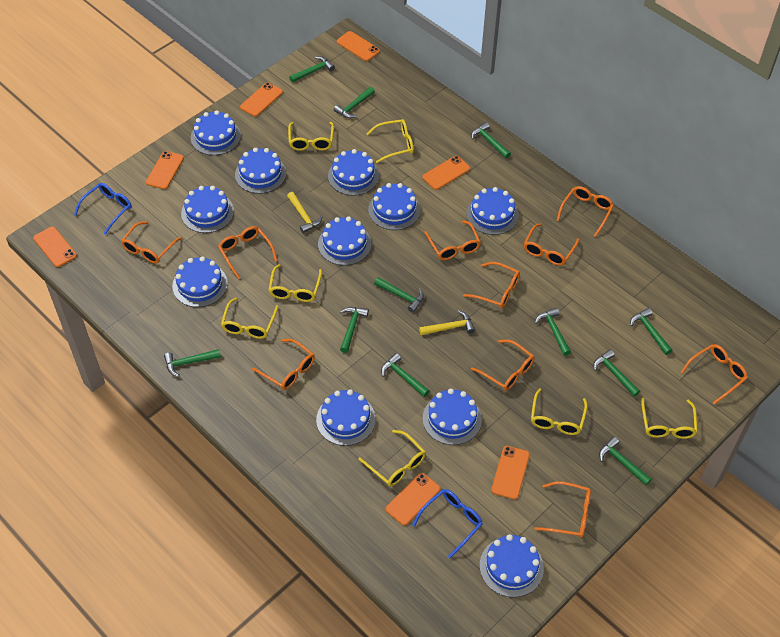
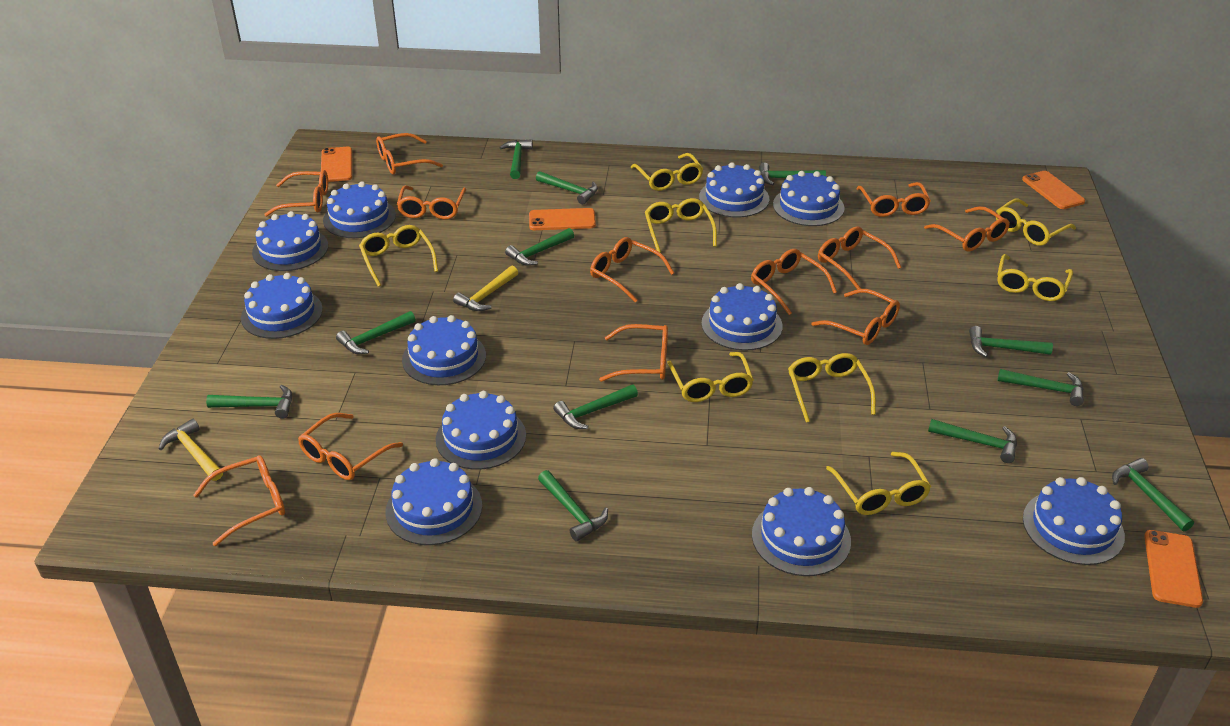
blue glasses: [74,183,132,235] [412,489,483,558] = 2 -> none = 0
green hammer: [164,349,221,377] [289,56,335,83] [334,87,375,118] [340,307,369,353] [374,277,424,313] [381,353,429,397] [471,122,511,159] [535,308,571,356] [594,349,640,397] [599,437,652,485] [630,308,672,355] = 11 -> [206,385,292,419] [336,311,416,354] [499,139,533,179] [505,228,574,266] [536,171,598,204] [538,470,608,542] [553,385,638,429] [759,163,826,185] [928,419,1017,463] [969,326,1053,357] [998,369,1084,406] [1112,458,1194,531] = 12
orange glasses: [121,221,182,264] [218,226,277,279] [252,339,315,390] [424,220,481,260] [463,262,520,308] [471,340,535,391] [524,223,579,266] [534,481,591,537] [557,186,614,237] [681,344,748,405] = 10 -> [193,455,285,546] [264,170,328,217] [298,413,403,480] [376,133,443,174] [397,186,466,219] [590,237,674,303] [599,324,668,382] [751,249,837,315] [811,289,900,345] [818,226,901,289] [857,182,931,217] [924,206,1010,252] = 12
orange phone: [33,226,77,267] [146,151,184,189] [240,82,283,117] [337,31,380,61] [386,473,440,526] [422,156,470,190] [491,446,530,500] = 7 -> [321,147,352,182] [529,208,596,230] [1022,171,1085,209] [1144,530,1203,608] = 4
yellow glasses: [221,298,279,339] [269,264,322,302] [288,122,334,151] [358,430,426,486] [367,119,414,163] [531,389,588,435] [641,398,698,439] = 7 -> [359,225,438,287] [631,153,703,191] [645,198,717,253] [667,352,754,402] [788,353,876,423] [826,452,931,515] [996,198,1076,246] [997,254,1073,301] = 8

